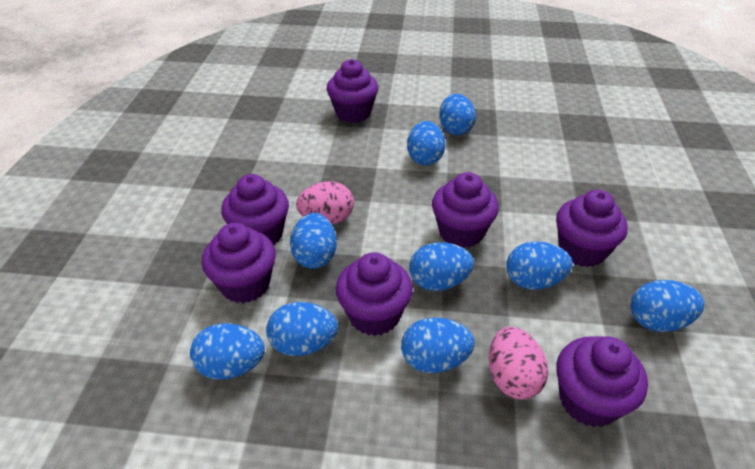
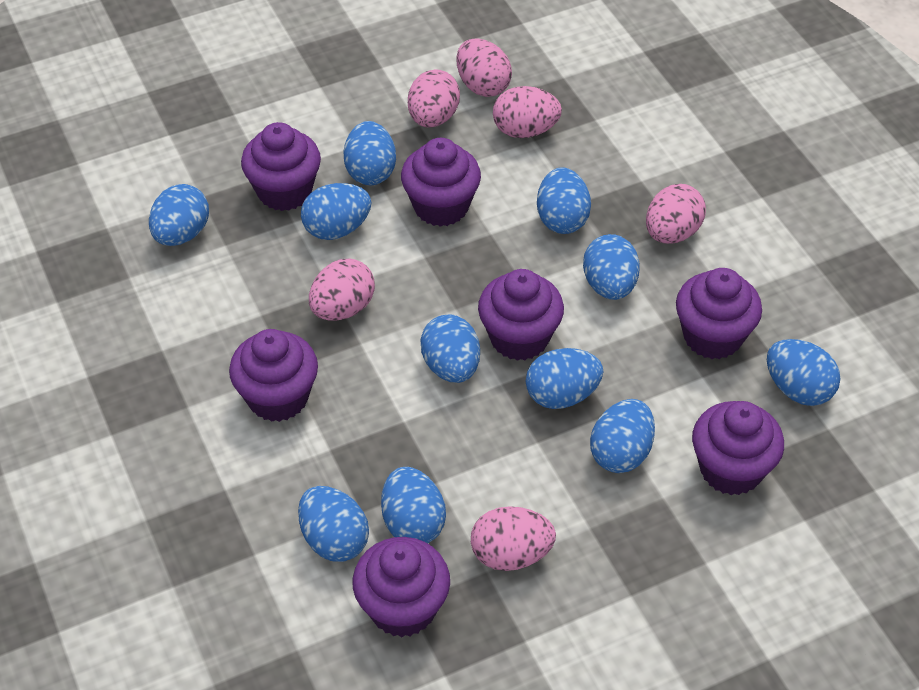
blue egg: [190,323,265,380] [266,302,338,356] [290,213,337,269] [401,317,475,373] [407,121,445,165] [409,242,474,291] [439,94,476,135] [506,241,573,290] [631,280,704,332] = 9 -> [149,184,209,246] [298,486,369,562] [301,183,371,240] [343,121,396,185] [381,467,446,543] [420,314,480,383] [526,348,603,409] [537,167,591,234] [583,234,640,300] [590,399,655,473] [767,339,840,406] = 11
pink egg: [296,181,354,224] [489,327,548,399] = 2 -> [309,259,375,321] [408,69,460,128] [456,38,512,97] [471,506,556,571] [493,86,562,138] [646,184,706,244] = 6

